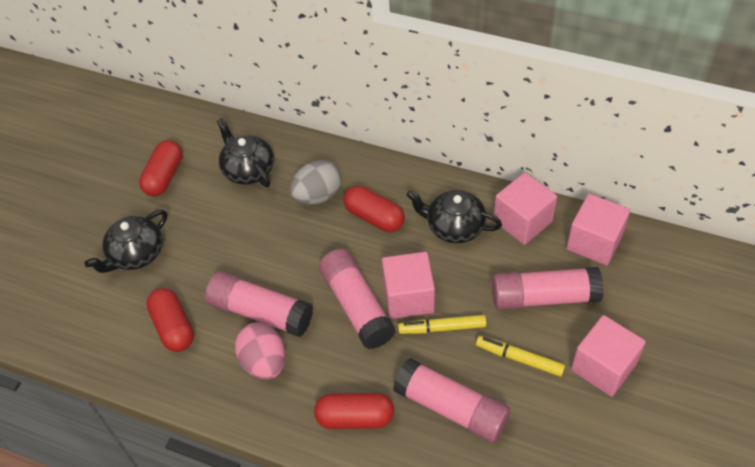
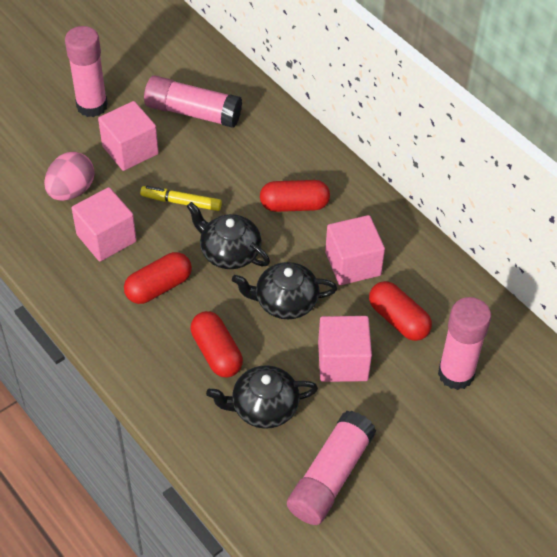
grey egg: [290,160,342,205] = 1 -> none = 0
yellow marker: [398,315,487,334] [476,336,565,377] = 2 -> [140,186,222,211] = 1

